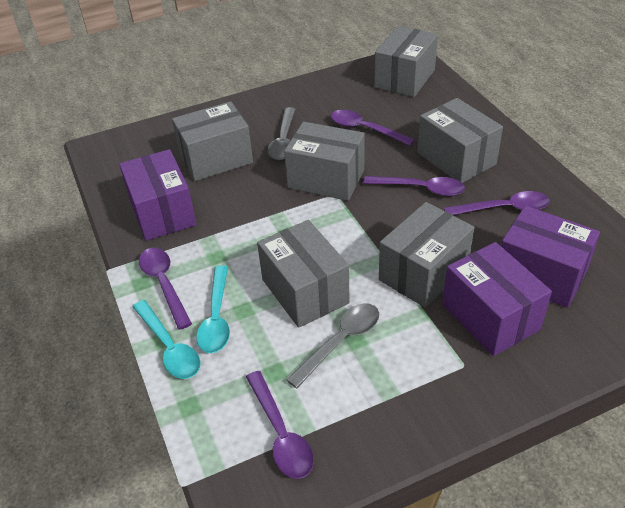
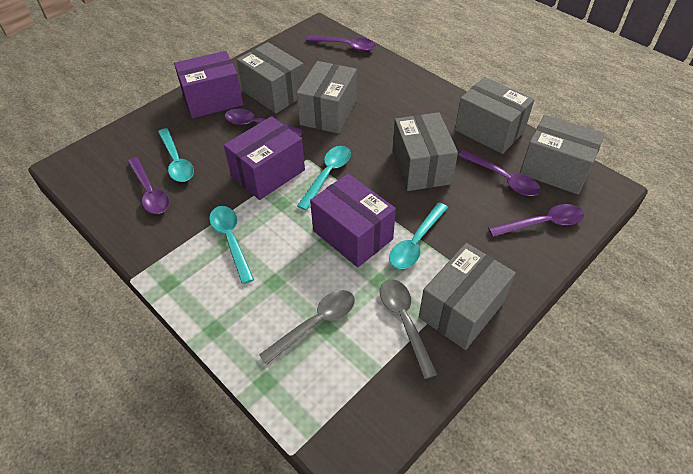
turquoise spoon: [132,300,201,379] [196,265,230,353] = 2 -> [158,128,194,182] [209,206,254,284] [297,146,351,210] [389,203,448,269] = 4

